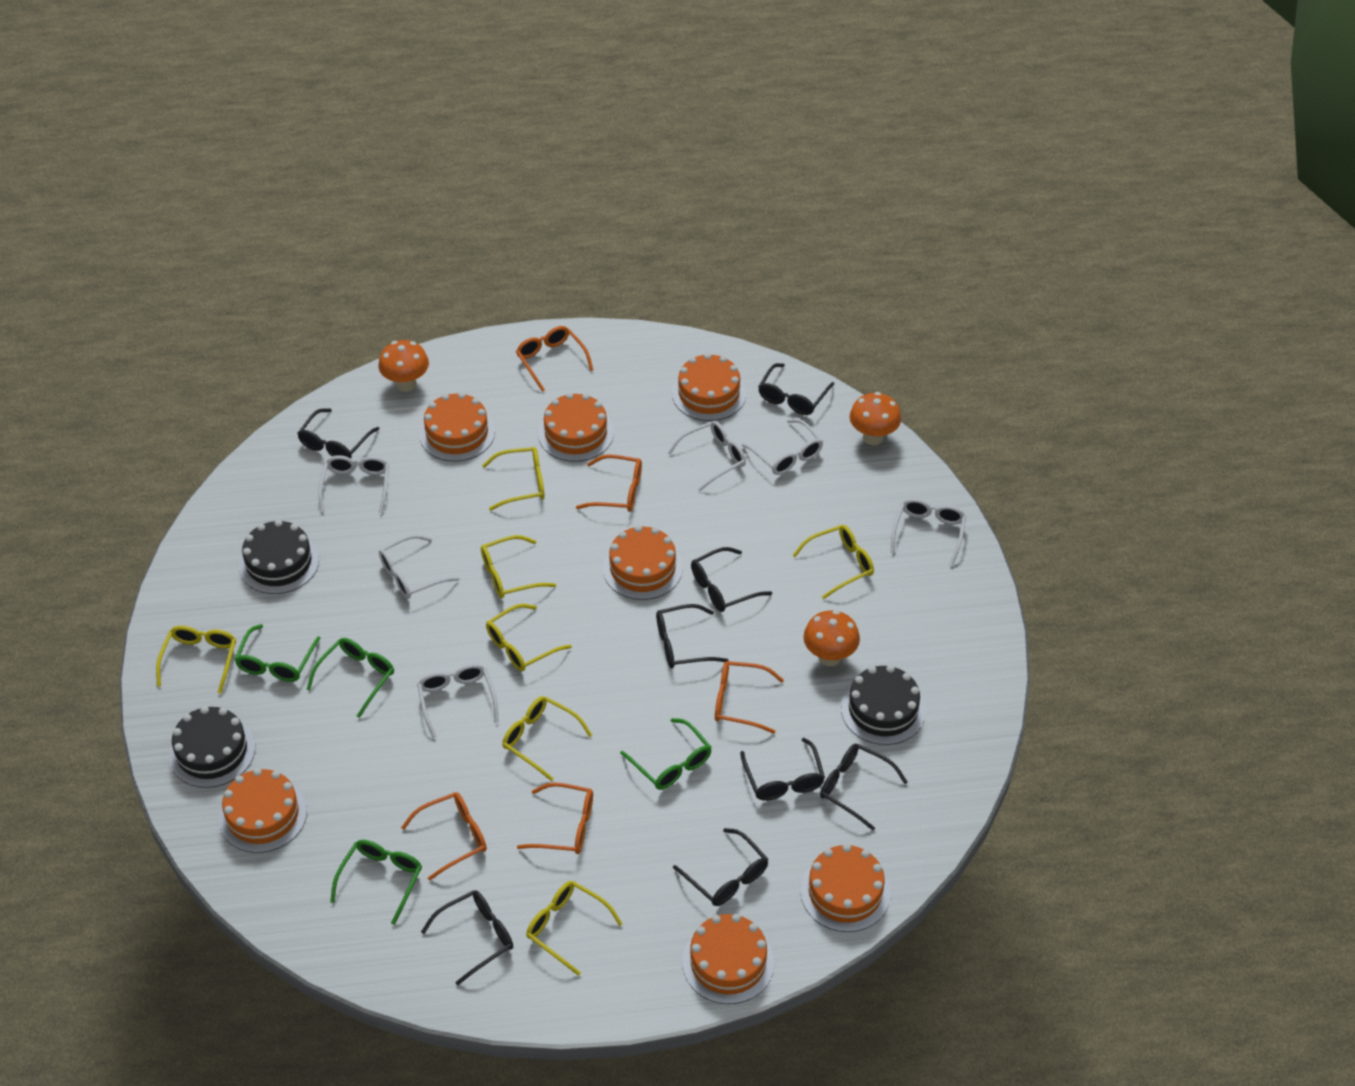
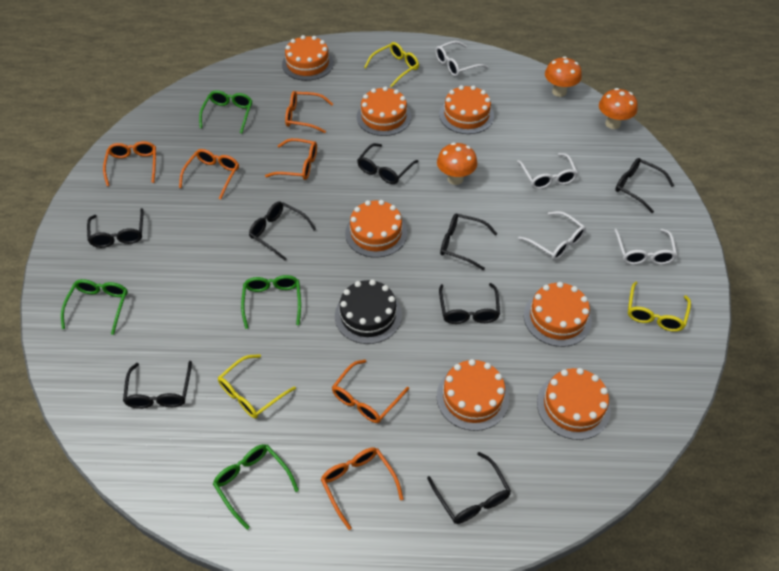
black cake: [169,706,255,788] [239,519,319,594] [841,665,925,745] = 3 -> [335,279,402,344] = 1
orange glasses: [401,792,487,880] [516,326,593,392] [517,783,593,854] [576,455,642,512] [715,661,784,734] = 5 -> [103,141,156,186] [179,149,239,200] [265,138,317,180] [285,91,333,133] [321,447,404,530] [332,359,409,423] = 6
white glasses: [318,455,389,514] [379,534,460,599] [417,664,499,739] [667,421,746,491] [742,419,823,475] [891,498,966,566] = 6 -> [435,41,488,77] [517,153,578,189] [518,211,586,260] [614,229,677,265] = 4
yellow glasses: [156,626,236,694] [481,535,556,599] [482,447,545,511] [486,604,572,671] [502,696,592,781] [526,881,623,976] [792,525,874,599] = 7 -> [218,354,296,419] [364,42,419,88] [628,281,691,332] = 3

